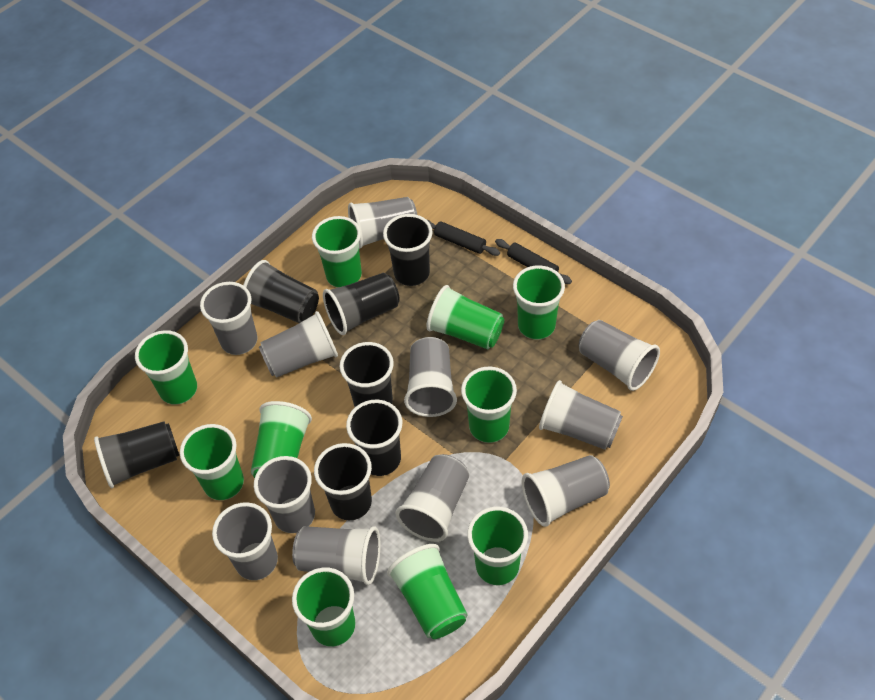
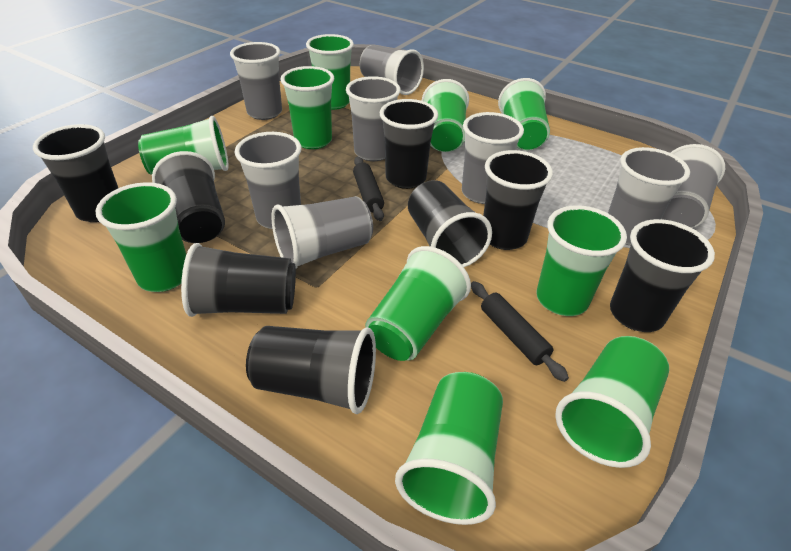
black cup: [94,421,179,488] [243,260,319,323] [314,443,372,520] [323,273,400,335] [340,342,394,407] [346,400,402,476] [383,214,433,286] = 7 -> [33,124,118,222] [152,151,225,243] [181,243,296,317] [246,326,376,414] [379,99,438,189] [408,180,492,267] [483,150,553,250] [610,219,715,332] = 8
grey cup: [200,282,257,355] [212,502,278,580] [254,456,315,533] [259,311,338,378] [292,526,381,585] [348,197,417,249] [396,454,469,542] [404,337,457,417] [522,455,610,527] [539,380,623,450] [579,320,660,391] = 11 -> [230,42,282,120] [235,132,301,229] [271,196,373,269] [346,76,401,161] [360,45,424,95] [462,112,524,204] [608,147,690,245] [661,144,725,228] = 8

